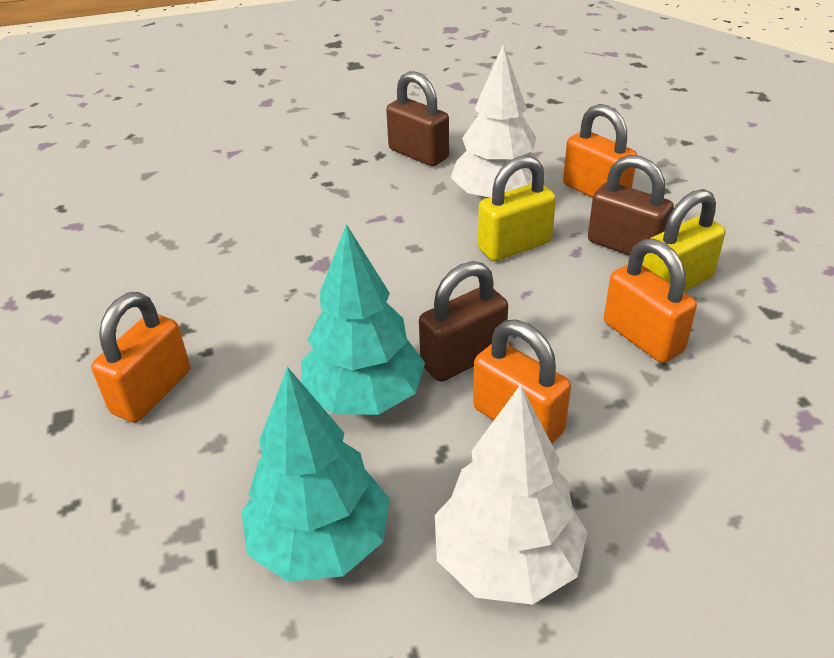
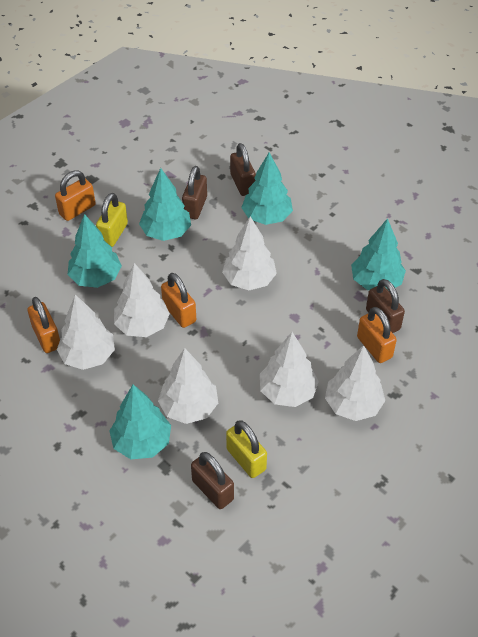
brown padlock: [386,71,449,166] [419,261,508,382] [588,155,674,260] = 3 -> [182,166,207,219] [191,452,234,509] [230,143,256,196] [366,279,405,333] = 4
turquoise tree: [241,367,389,582] [301,224,425,415] = 2 -> [68,214,122,288] [109,384,171,459] [139,168,191,241] [241,152,293,225] [351,218,406,291] = 5
white tree: [435,385,587,605] [450,45,546,198] = 2 -> [57,294,115,370] [114,263,170,337] [158,348,218,424] [222,216,277,290] [260,332,319,407] [325,345,385,421] = 6

